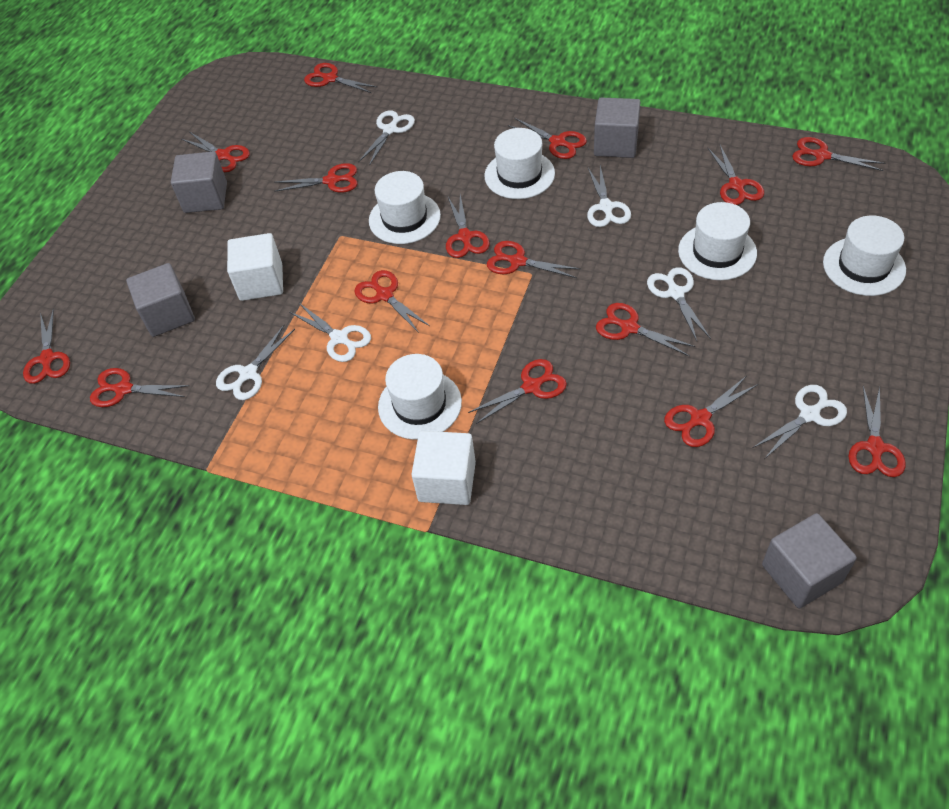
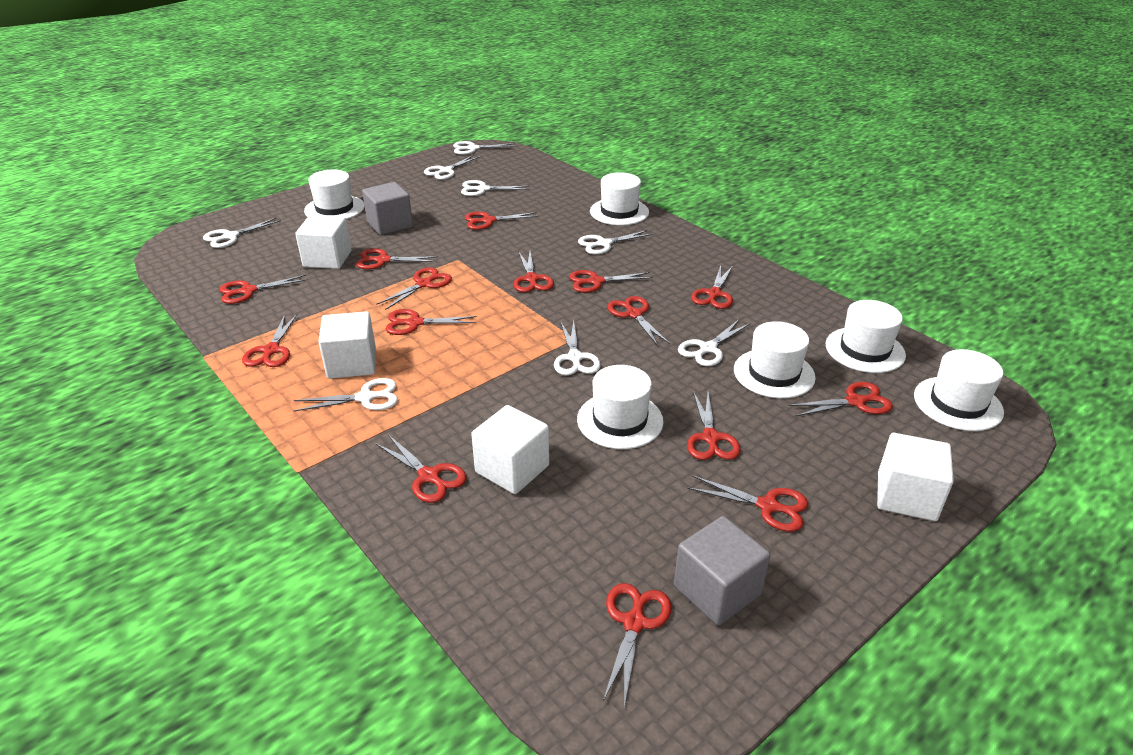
grey cube: [126,263,195,337] [171,151,227,213] [594,97,640,158] [762,513,857,609] = 4 -> [362,182,413,235] [674,516,771,625] = 2
white cube: [227,233,283,301] [411,431,476,505] = 2 -> [295,215,351,269] [319,311,376,379] [471,405,549,494] [877,433,954,521] = 4
white hat: [369,171,441,244] [378,354,462,440] [484,128,555,199] [678,202,757,280] [823,216,906,296] = 5 -> [304,169,365,219] [577,365,663,449] [590,172,649,225] [734,321,816,399] [826,300,906,373] [914,349,1004,431] = 6
white scissors: [216,325,295,400] [289,303,371,362] [358,110,415,166] [587,165,631,227] [647,267,711,341] [753,385,847,458] = 6 -> [203,218,281,248] [294,378,398,412] [424,155,480,180] [453,141,516,155] [461,180,530,196] [554,320,601,375] [578,230,653,254] [678,320,750,366] = 8

